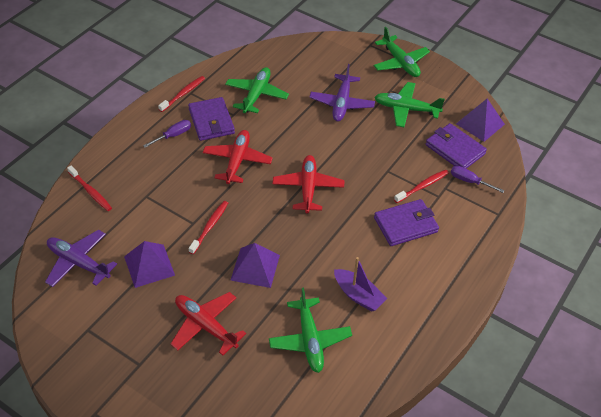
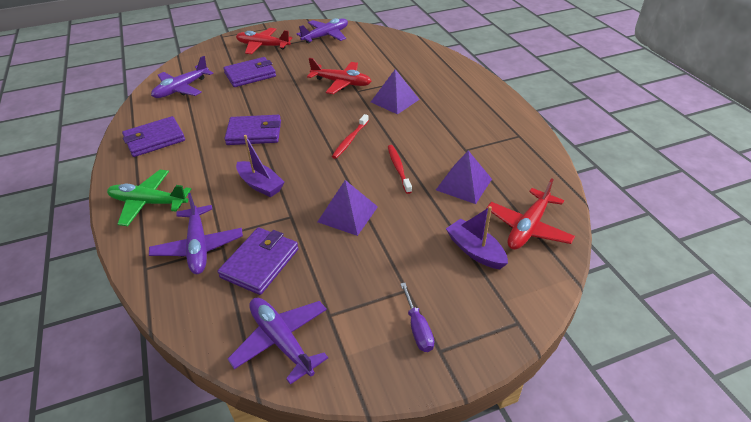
green plane: [225,67,289,113] [269,288,352,373] [374,27,430,77] [375,82,445,127] = 4 -> [107,170,191,226] = 1
purple boat: [334,257,387,312] = 1 -> [236,135,285,197] [446,206,508,269] = 2
purple plane: [45,230,117,287] [309,64,375,121] = 2 -> [149,193,243,274] [151,56,213,98] [228,297,328,385] [296,18,348,43] = 4
purple screwdriver: [143,120,191,148] [451,166,505,193] = 2 -> [401,283,434,352] = 1
purple wallet: [188,97,235,141] [374,199,439,246] [426,123,487,169] = 3 -> [122,116,185,157] [218,227,299,295] [223,57,276,87] [224,115,281,145] = 4
red toothbrush: [67,166,112,211] [158,76,205,112] [189,201,228,254] [394,170,449,203] = 4 -> [332,114,369,159] [388,145,412,194] = 2

